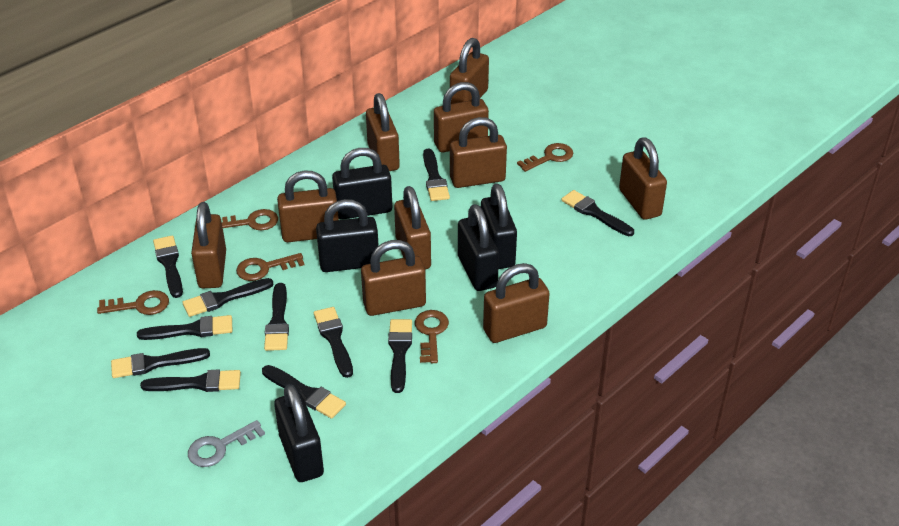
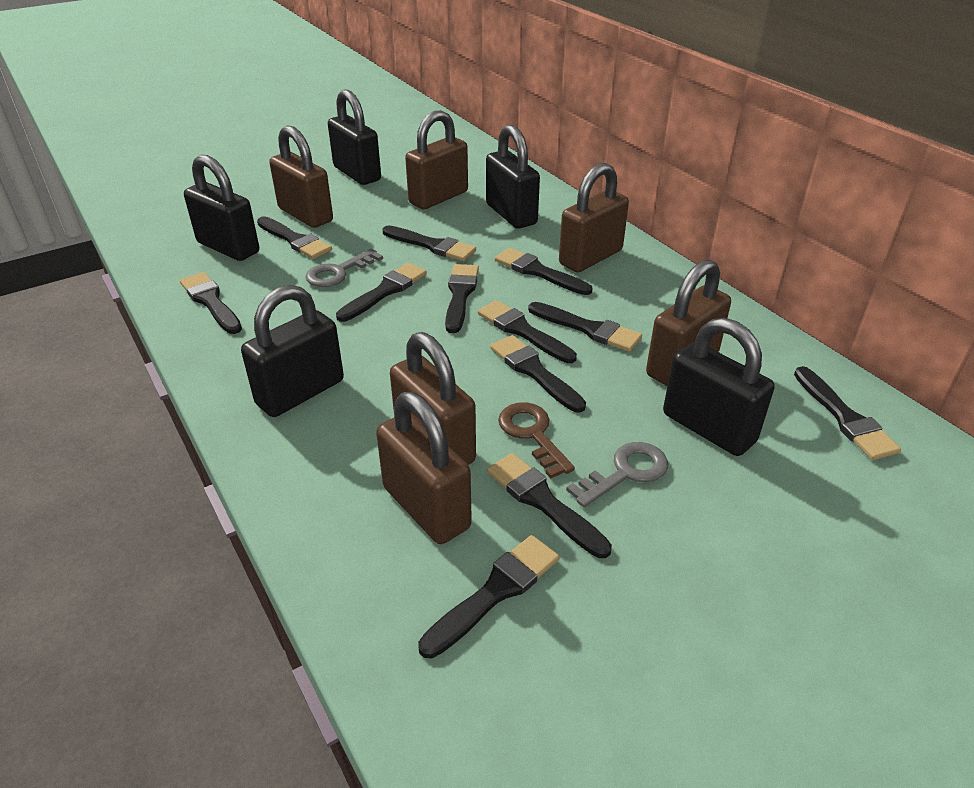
black brush: [111,348,210,378] [137,315,232,340] [140,369,241,392] [153,235,183,298] [182,278,273,317] [262,365,346,419] [264,283,289,351] [314,307,353,378] [388,319,412,393] [423,148,450,201] [561,190,634,236] = 11 -> [180,272,242,334] [257,216,332,259] [336,263,427,322] [382,225,476,261] [418,535,559,659] [445,264,479,333] [478,300,577,363] [487,453,612,558] [490,335,586,412] [495,248,592,295] [528,302,642,352] [794,366,901,460] = 12
brown key: [97,290,169,315] [222,209,278,230] [236,253,304,281] [415,310,449,363] [517,143,573,172] = 5 -> [498,402,575,479] = 1
brown padlock: [191,202,226,288] [277,170,339,242] [361,240,426,316] [366,93,400,171] [394,186,431,269] [434,82,489,152] [450,38,489,104] [450,117,507,188] [483,263,550,343] [619,137,667,220] = 10 -> [269,125,333,228] [376,392,472,544] [390,332,476,465] [405,110,468,209] [559,163,629,272] [646,259,731,386] = 6
grey key: [188,420,265,467] = 1 -> [305,249,383,287] [566,442,668,507] = 2

